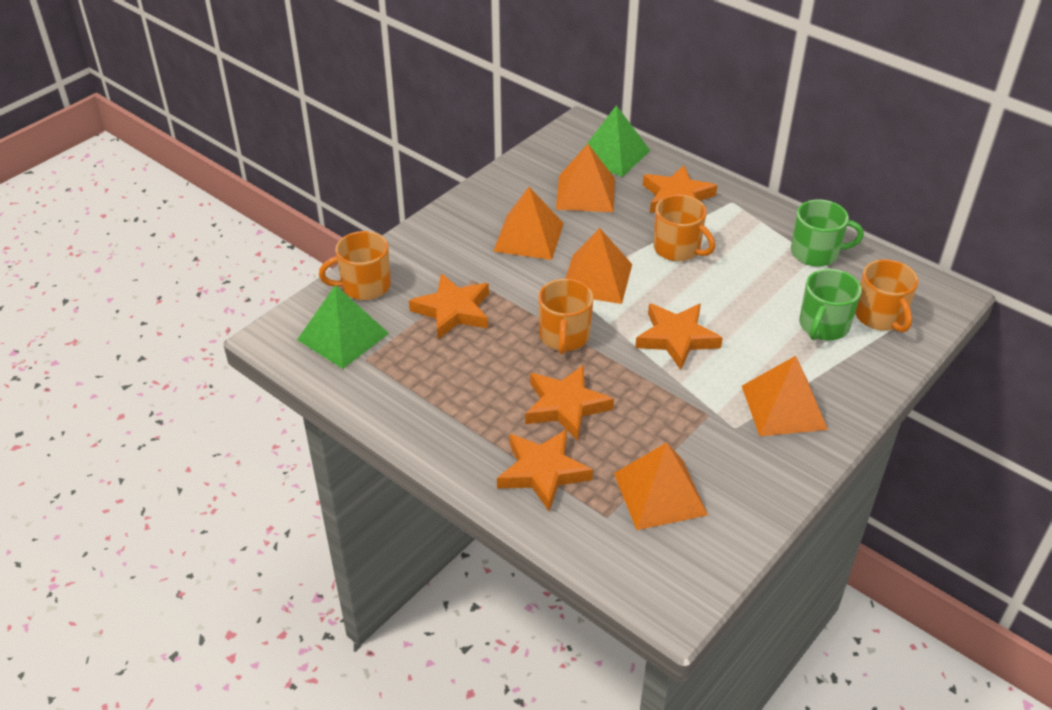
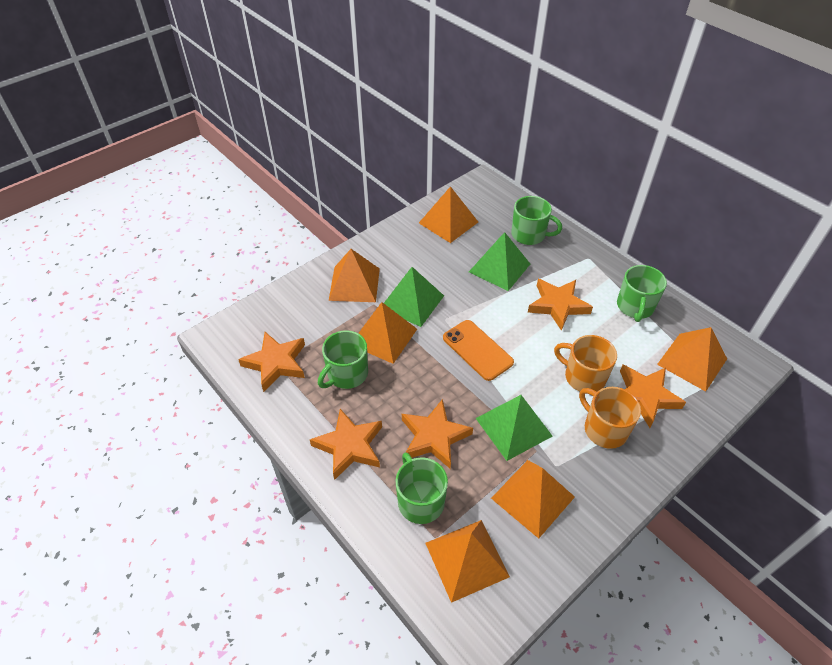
green mug: [791,199,864,267] [799,269,862,341] = 2 -> [318,330,368,389] [396,452,448,524] [511,196,562,245] [617,265,667,322] = 4
green pyramid: [297,285,389,369] [586,105,651,177] = 2 -> [384,267,444,327] [469,232,530,291] [476,395,553,461] = 3
orange mug: [319,231,391,300] [538,279,593,354] [653,195,715,261] [855,259,918,333] = 4 -> [554,335,617,392] [579,387,641,449] = 2
orange phone: none = 0 -> [443,320,514,381] = 1
orange pyramid: [493,187,564,260] [556,144,615,212] [565,228,632,304] [614,443,708,530] [742,356,828,436] = 5 -> [329,249,380,302] [358,302,417,364] [419,186,478,243] [425,520,510,603] [491,460,575,539] [657,327,727,392] = 6

